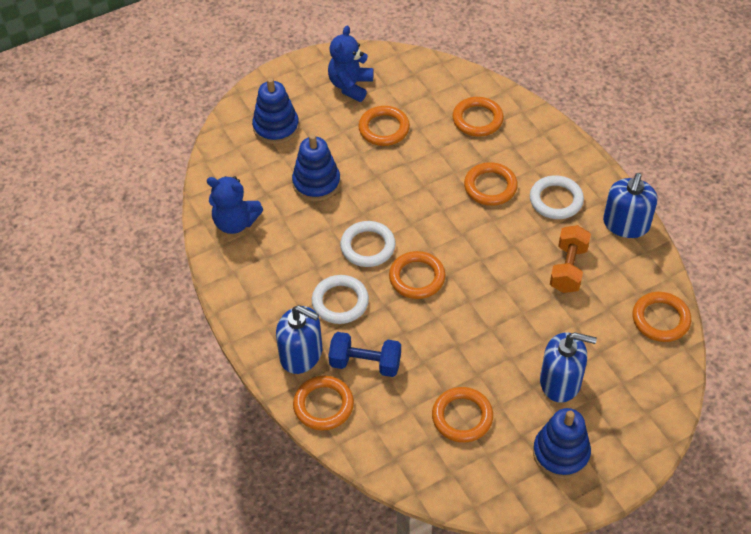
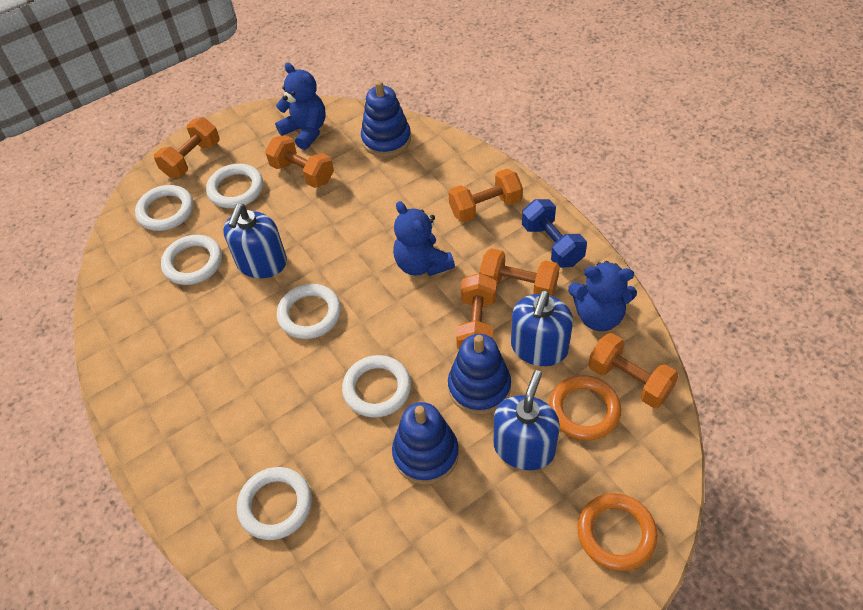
blue teddy bear: [207,176,263,234] [328,26,374,102] = 2 -> [275,63,326,150] [393,201,455,276] [568,261,637,331] = 3
orange dumbbell: [550,225,591,293] = 1 -> [154,117,219,178] [265,135,334,188] [448,169,523,222] [456,273,496,349] [479,248,560,296] [588,333,678,408] = 6
orange ring: [293,376,354,431] [358,106,410,146] [389,251,446,299] [432,387,493,443] [452,97,504,137] [464,162,518,206] [632,292,691,342] = 7 -> [549,375,621,441] [577,493,658,571] = 2
white ring: [312,275,369,324] [340,221,396,267] [530,175,584,219] = 3 -> [135,185,193,231] [161,235,222,285] [206,164,263,208] [237,467,312,540] [277,284,341,339] [342,355,411,418] = 6

